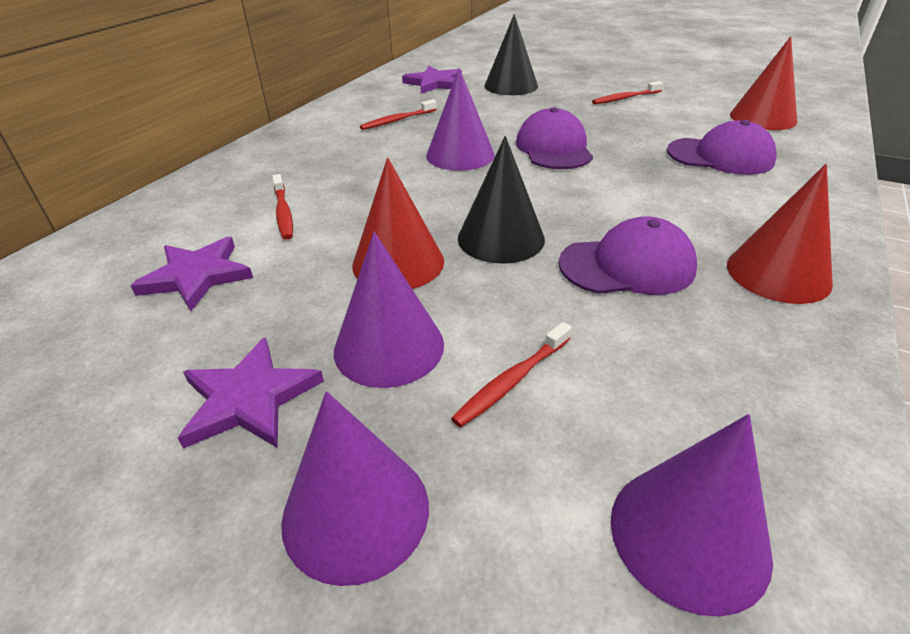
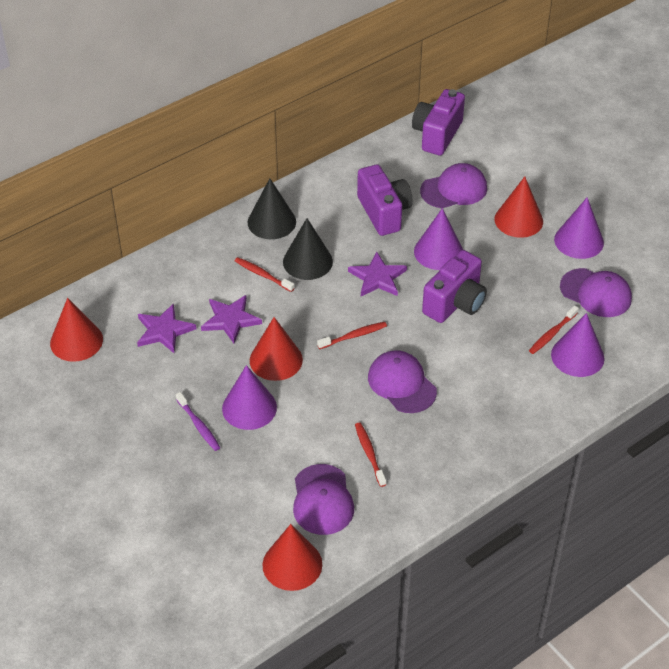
purple camera: none = 0 -> [357,165,413,236] [412,89,465,156] [422,250,487,323] = 3
purple cap: [516,107,593,169] [559,216,697,295] [667,120,777,175] = 3 -> [293,464,354,535] [368,350,437,413] [420,163,487,208] [560,268,632,317] = 4
purple toothbrush: none = 0 -> [176,392,220,451] = 1
red cone: [352,157,444,289] [727,164,833,304] [730,36,797,130] = 3 -> [50,298,103,362] [250,317,303,381] [263,524,322,591] [494,176,543,238] = 4

